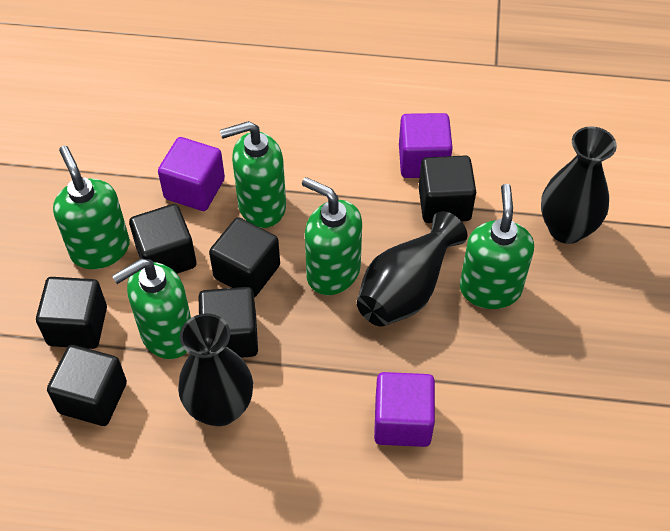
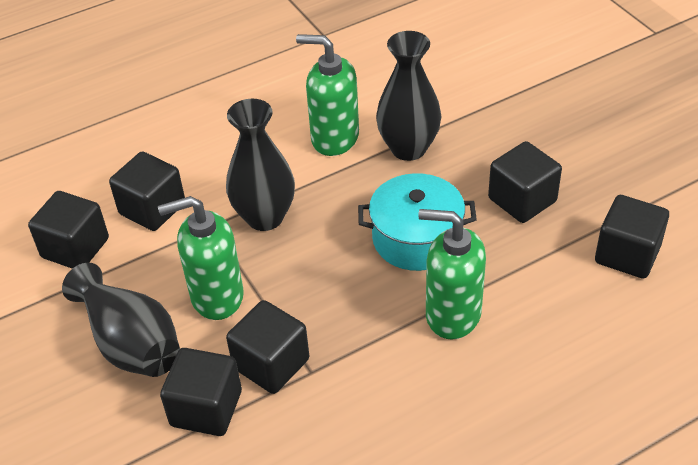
green soap dispenser: [53,146,130,269] [112,258,191,359] [220,121,286,228] [302,177,362,295] [460,184,534,309] = 5 -> [158,196,244,320] [296,34,359,156] [418,209,486,339] = 3
purple cube: [158,137,225,211] [374,372,435,447] [399,113,453,178] = 3 -> none = 0
turquoise pot: none = 0 -> [358,173,477,271] = 1

